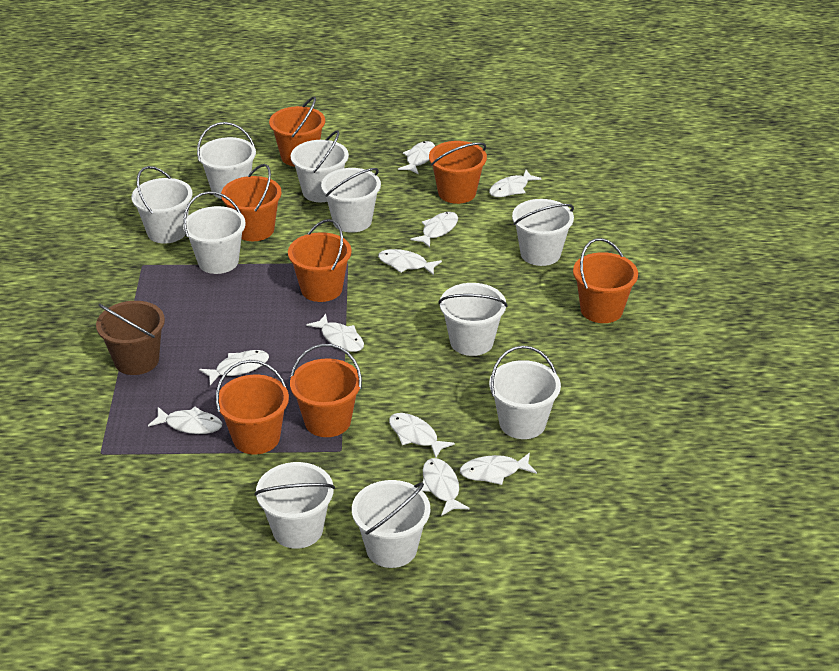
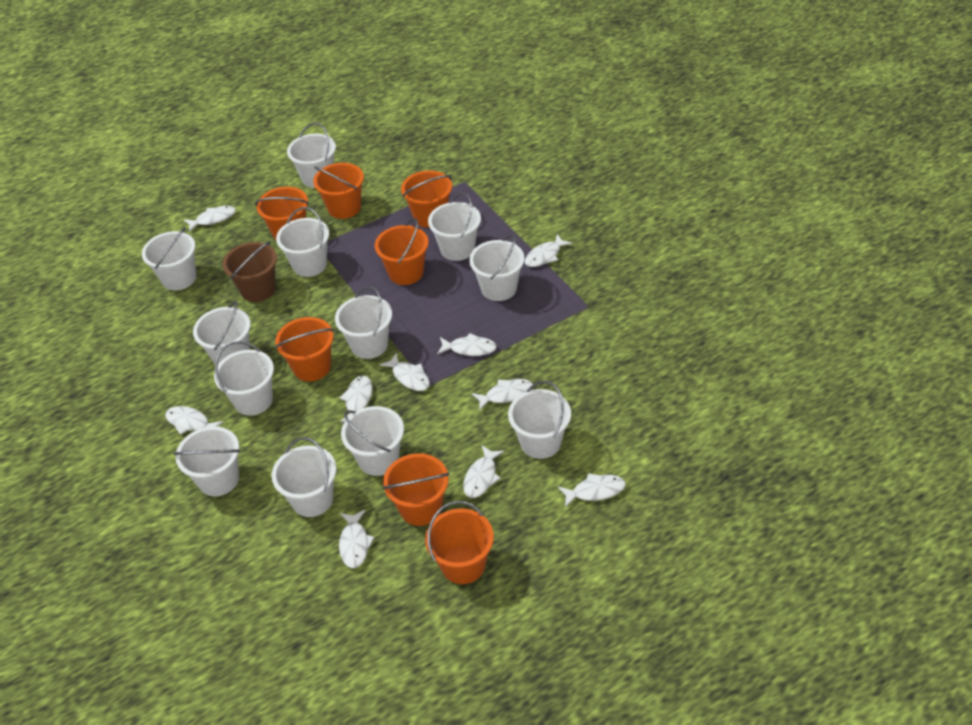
white bucket: [131,166,192,244] [183,191,246,274] [197,122,256,199] [254,462,335,549] [291,130,349,202] [321,168,381,233] [352,480,430,568] [438,283,508,356] [489,346,561,439] [512,199,574,266] = 10 -> [142,227,196,290] [173,426,240,496] [193,301,251,364] [214,341,274,416] [272,437,336,517] [276,207,329,277] [287,123,336,188] [335,286,392,359] [341,406,404,476] [428,193,481,261] [469,234,525,301] [508,381,571,459] = 12

